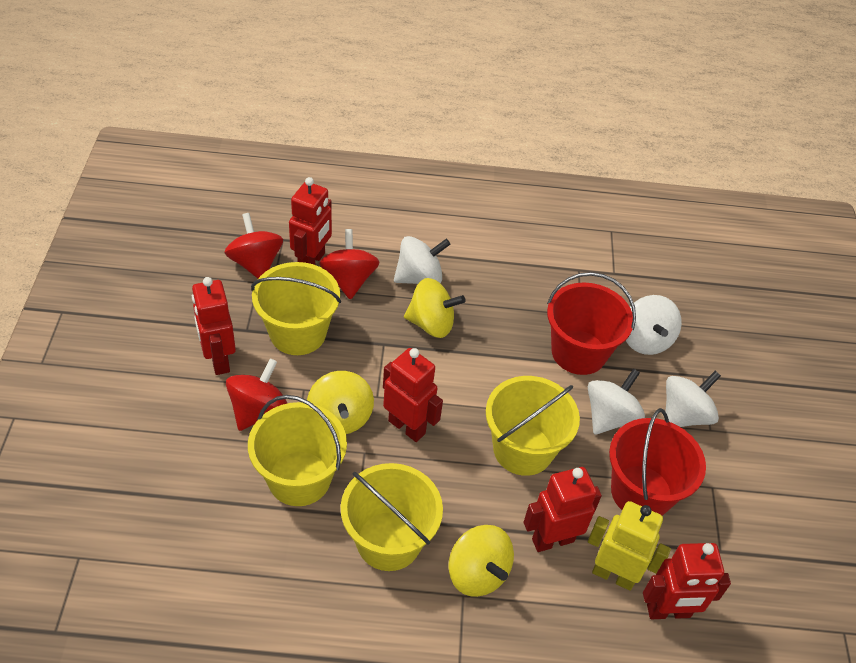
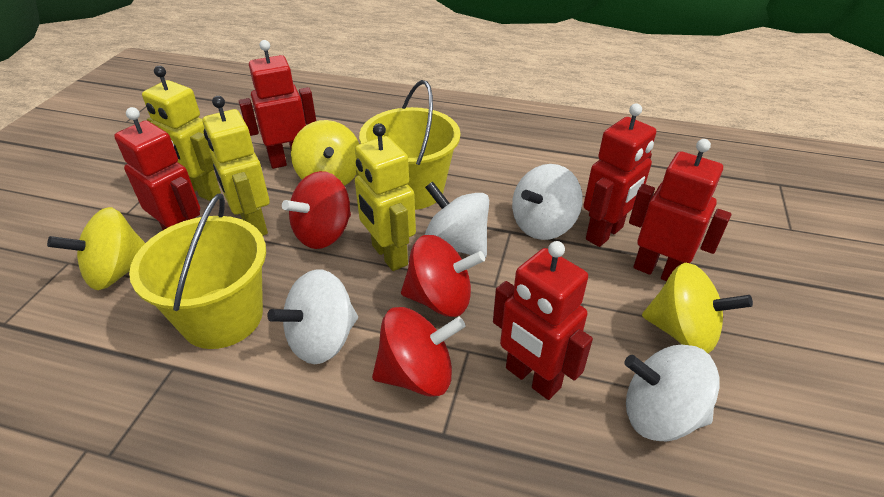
red bucket: [547,272,636,375] [609,408,706,516] = 2 -> none = 0
yellow bucket: [248,395,347,506] [251,262,341,355] [341,463,443,571] [486,376,580,476] = 4 -> [129,194,266,349] [359,80,460,210] = 2
yellow robot: [588,501,671,591] = 1 -> [142,66,221,201] [203,96,270,236] [355,123,416,271] = 3

